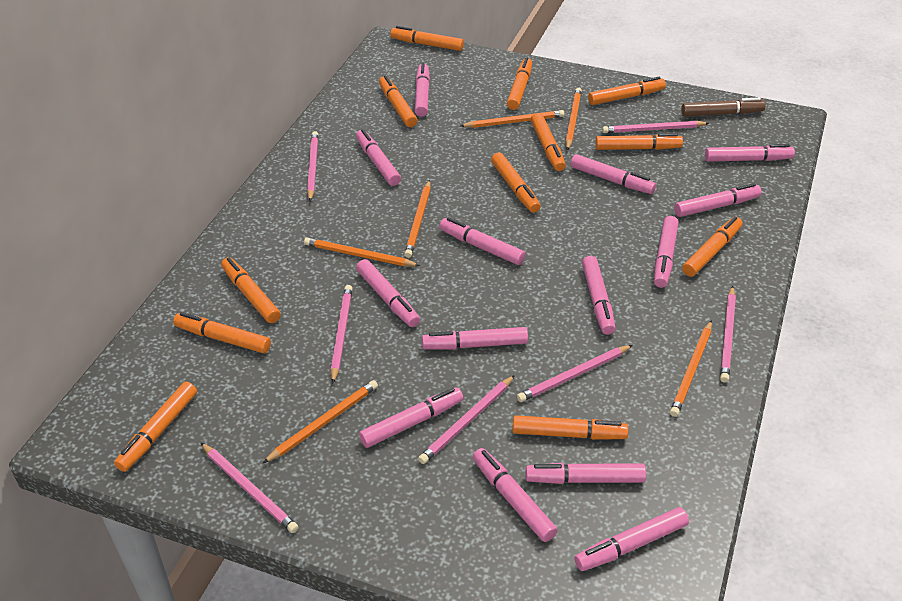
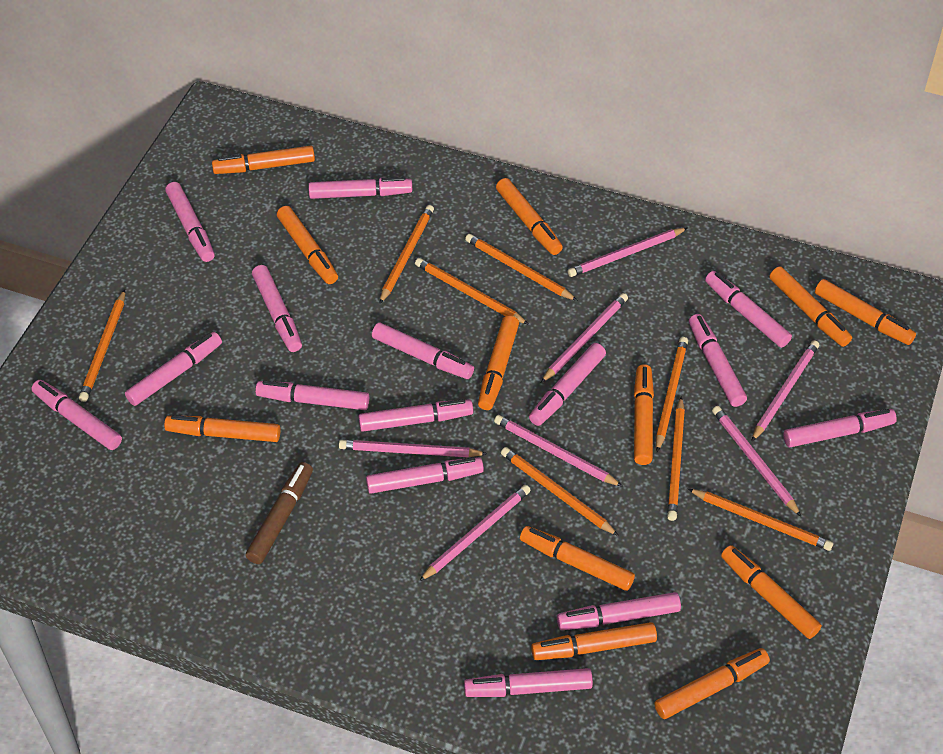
orange pencil: [263,380,378,463] [304,237,420,266] [404,180,431,258] [461,110,565,128] [565,88,582,150] [670,320,712,417] = 6 -> [79,290,125,402] [379,205,434,304] [415,258,528,324] [465,234,578,301] [501,447,619,536] [656,337,688,452] [667,396,685,521] [688,489,833,551] = 8
pink marker: [356,129,401,186] [356,259,420,327] [359,387,463,448] [415,63,430,117] [422,327,528,350] [439,217,525,265] [473,448,558,542] [526,463,646,484] [571,154,656,194] [574,507,689,571] [582,256,616,335] [654,216,679,288] [674,183,762,217] [705,144,795,162] = 14 -> [31,380,122,450] [125,332,222,406] [165,182,215,262] [252,265,302,352] [255,381,369,410] [308,177,412,199] [358,399,473,432] [366,457,484,494] [372,322,474,379] [464,668,593,697] [529,343,606,426] [557,592,681,630] [689,314,747,407] [705,271,792,348] [784,409,897,447] = 15

